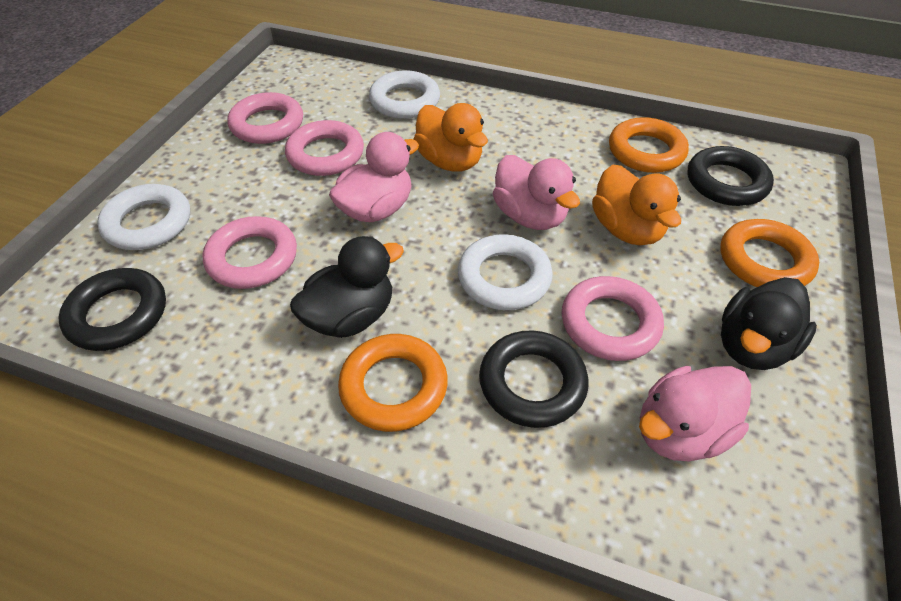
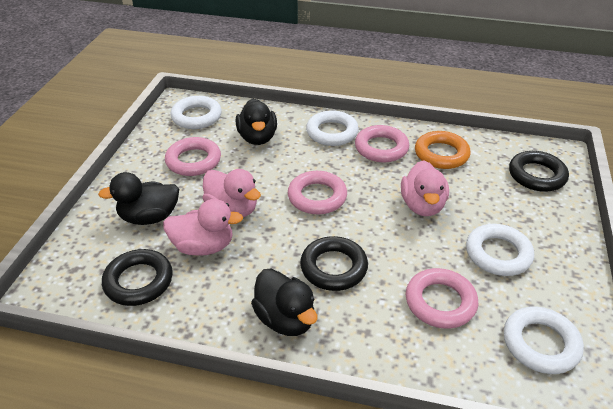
black duck: [290,236,404,338] [721,277,817,370] = 2 -> [98,172,179,225] [236,99,277,145] [251,269,317,336] = 3
orange duck: [413,103,488,172] [592,164,681,245] = 2 -> none = 0
orange ring: [338,334,448,432] [609,117,689,173] [720,219,819,287] = 3 -> [415,131,471,169] = 1
white ring: [97,184,190,250] [369,71,440,119] [458,234,553,310] = 3 -> [170,96,222,129] [306,110,359,146] [466,224,534,276] [504,306,584,374] = 4

